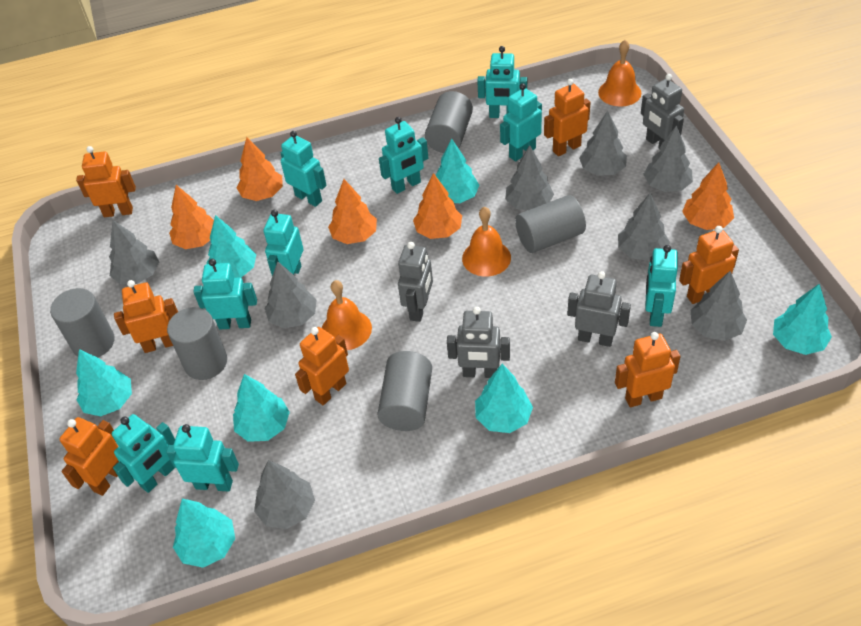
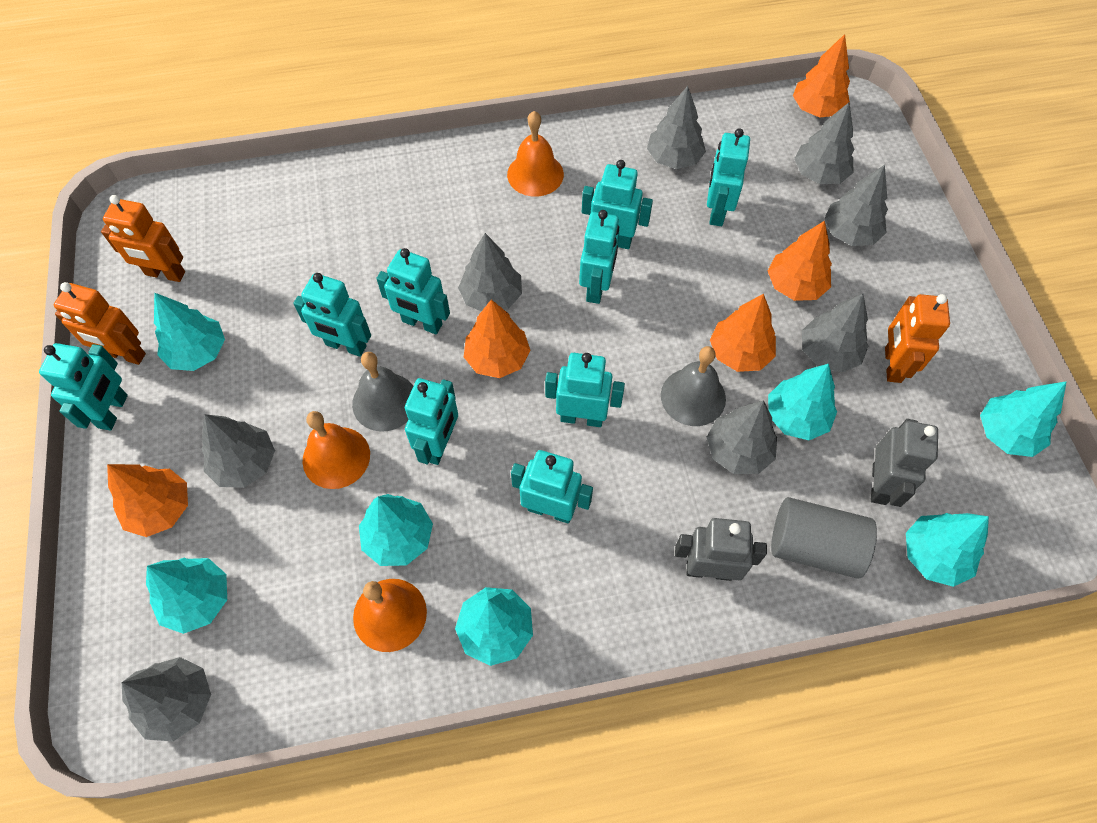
grey bell: none = 0 -> [352,352,413,432] [661,346,726,426] = 2
grey cylinder: [50,288,115,358] [167,307,227,380] [377,351,432,431] [425,91,473,153] [515,195,586,253] = 5 -> [771,497,877,579] = 1
grey robot: [398,242,433,322] [447,307,510,378] [567,271,631,347] [641,74,684,148] = 4 -> [675,518,767,581] [871,419,938,507] = 2
orange robot: [59,417,119,496] [76,146,136,217] [114,280,178,353] [295,327,349,405] [544,79,591,156] [615,332,681,407] [679,226,739,304] = 7 -> [54,282,146,365] [101,195,185,282] [885,294,950,383] = 3

